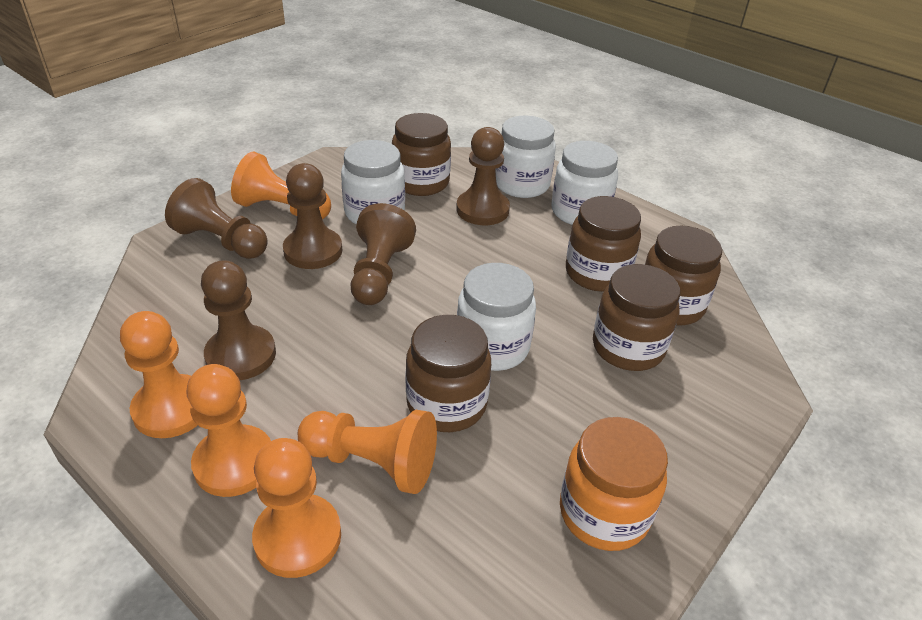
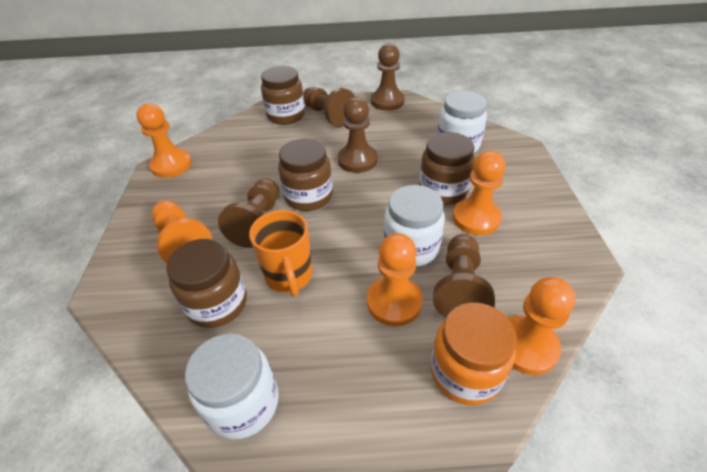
brown jar: [392,113,451,196] [405,315,491,432] [566,196,641,292] [593,264,680,371] [645,226,722,325] = 5 -> [166,239,247,328] [261,66,305,125] [278,139,333,211] [419,132,475,205] = 4
orange mug: none = 0 -> [249,210,312,297] = 1
white jar: [341,140,405,224] [457,263,536,371] [495,116,556,198] [551,141,618,225] = 4 -> [185,333,279,439] [383,185,445,267] [437,91,487,153] = 3

